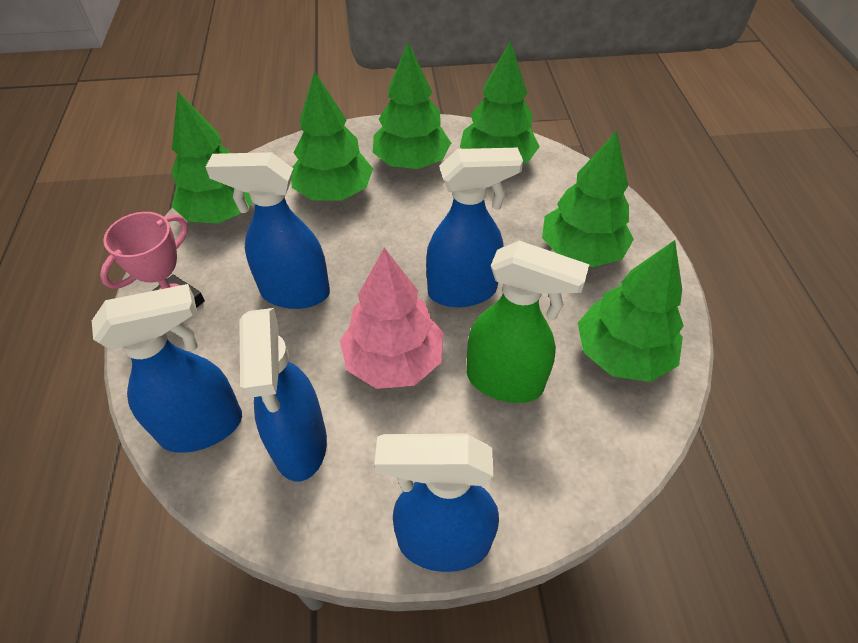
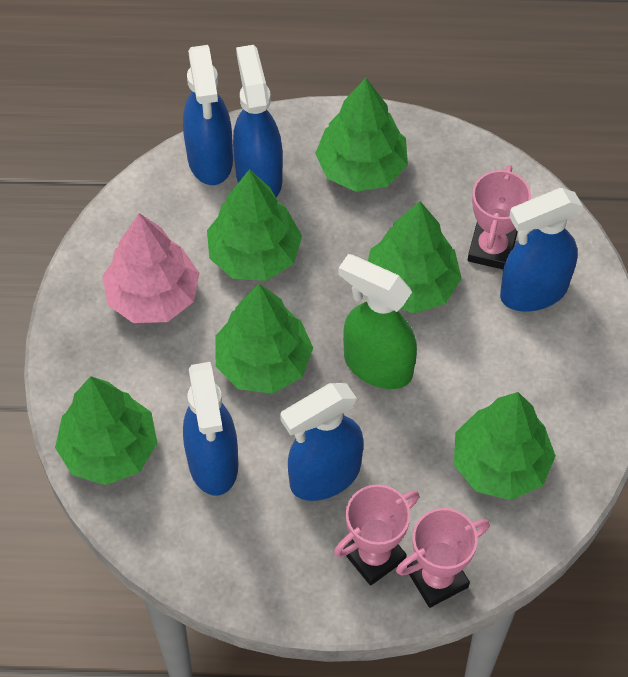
pink trophy: [100,212,205,308] = 1 -> [334,484,419,586] [396,508,490,608] [468,165,531,269] = 3

